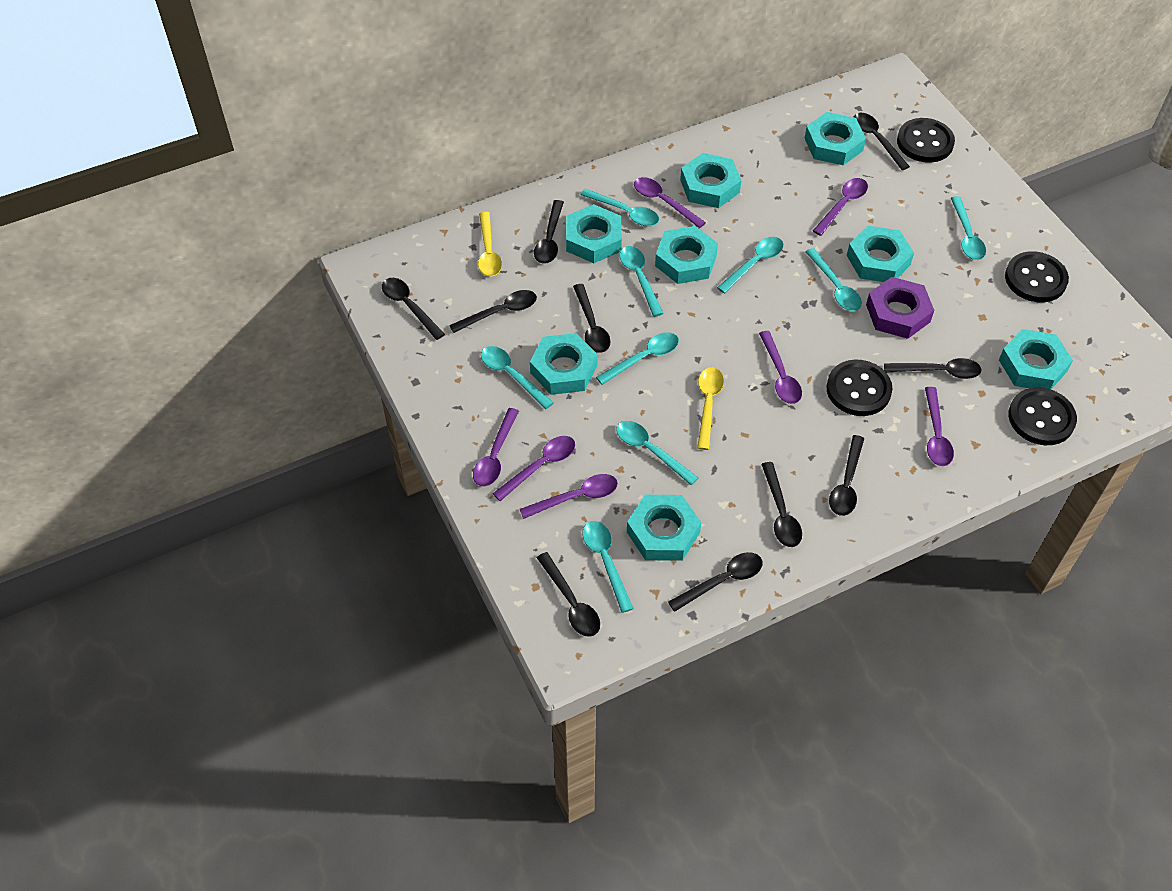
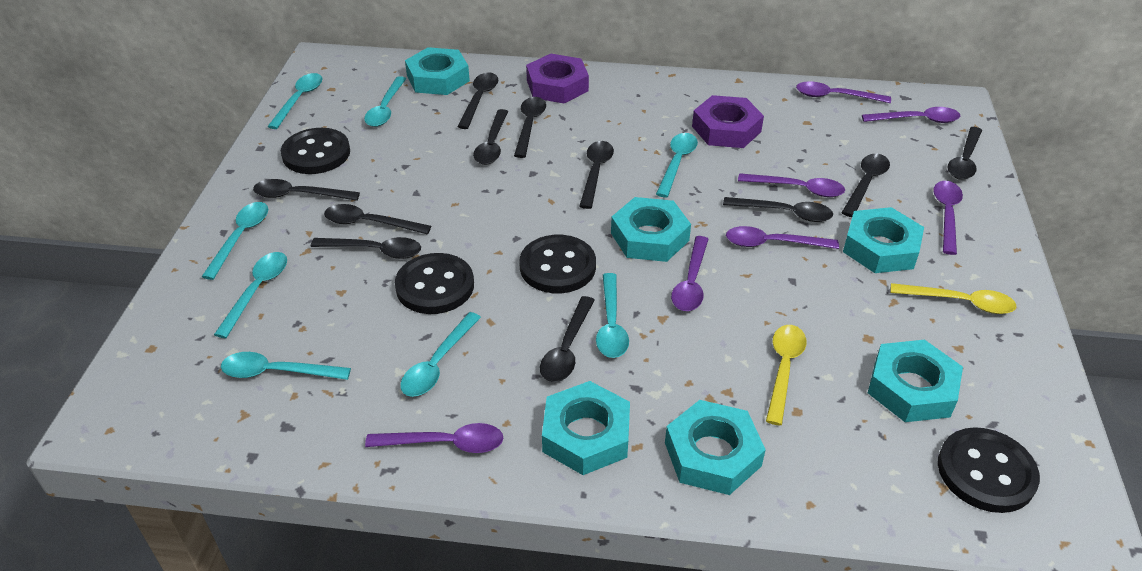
black spoon: [382,278,445,340] [449,290,537,333] [534,200,564,264] [537,552,600,637] [573,284,610,353] [668,552,763,612] [761,462,802,547] [829,435,864,516] [854,113,910,170] [884,358,982,379] = 10 -> [253,179,360,201] [311,237,421,259] [324,204,431,235] [457,73,499,129] [473,109,509,165] [514,97,546,158] [540,296,595,382] [579,141,614,209] [723,197,833,222] [841,154,890,217] [947,127,982,180] = 11
purple nut: [866,277,934,339] = 1 -> [526,54,589,104] [692,95,764,148] = 2
turquoise nut: [530,333,597,395] [566,204,622,263] [627,495,701,561] [655,226,718,284] [680,153,741,208] [804,112,866,165] [847,226,914,282] [999,329,1073,389] = 8 -> [405,47,470,95] [542,381,630,475] [611,197,691,262] [665,400,766,495] [843,207,924,273] [868,340,963,422] = 6
turquoise spoon: [481,346,554,409] [580,188,659,226] [583,521,634,613] [596,332,679,385] [616,421,698,485] [620,246,663,317] [717,237,784,294] [805,248,862,311] [951,196,986,260] = 9 -> [201,202,268,280] [214,252,287,338] [221,352,351,380] [267,73,323,129] [364,76,406,127] [400,312,481,397] [596,273,629,358] [656,133,698,197] = 8

